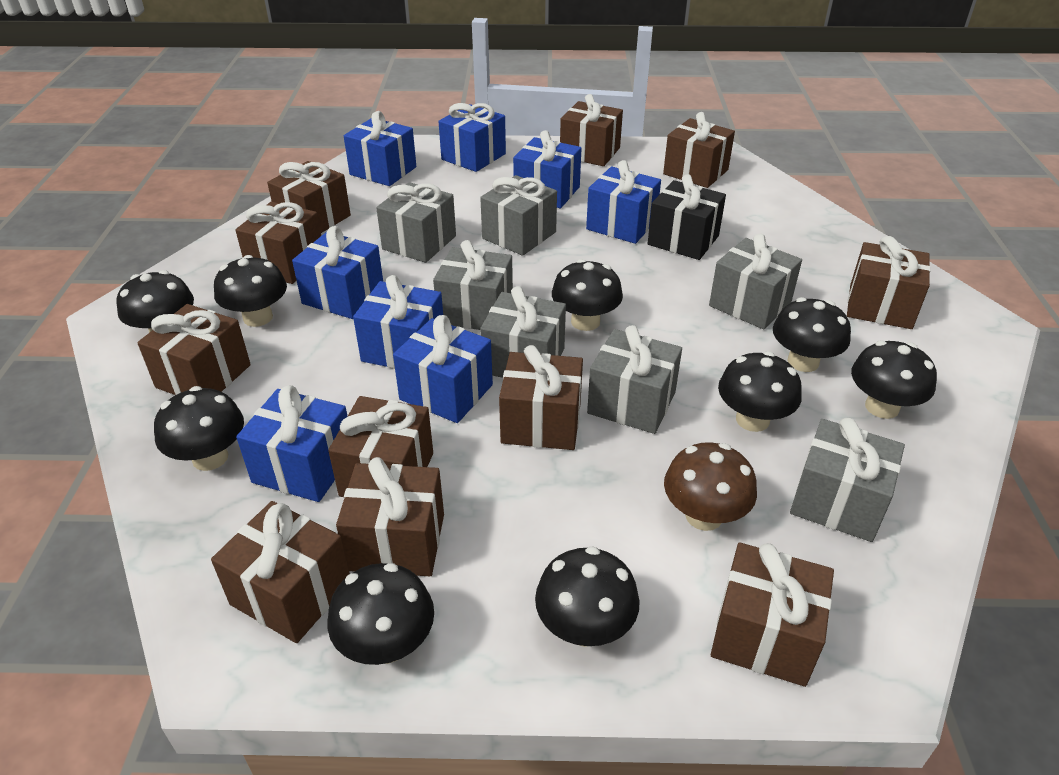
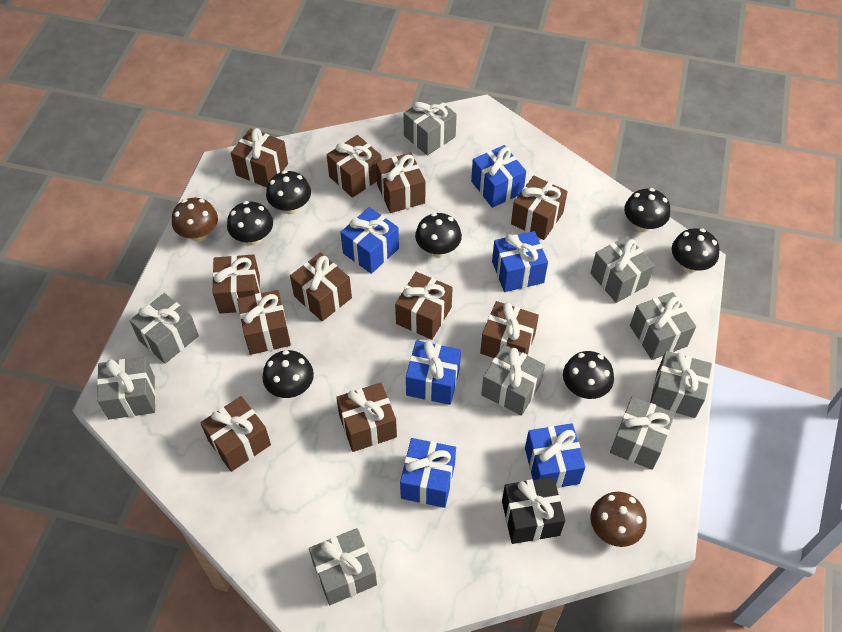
black mushroom: [116,270,194,333] [154,386,244,471] [214,255,287,327] [328,563,434,665] [535,546,640,647] [552,259,623,331] [718,351,802,432] [773,297,851,372] [851,340,937,419] = 9 -> [227,201,273,245] [262,350,314,398] [266,170,311,214] [415,213,462,257] [563,351,614,399] [624,188,670,232] [672,228,719,273] = 7
blue gift: [236,385,347,502] [292,226,383,319] [344,111,416,186] [353,275,443,369] [393,315,493,423] [439,103,506,172] [513,130,581,208] [586,160,661,244] = 8 -> [340,207,399,274] [400,438,456,508] [406,340,461,405] [471,145,526,208] [492,231,548,292] [525,423,585,488] = 6
brown mushroom: [664,442,757,531] = 1 -> [172,198,218,241] [590,492,647,547] = 2
grey gift: [376,182,456,263] [433,240,513,330] [480,175,557,256] [480,286,566,378] [587,325,682,434] [709,234,802,329] [790,417,905,542] = 7 -> [97,357,156,420] [129,293,199,364] [309,528,377,605] [403,95,457,156] [481,344,545,416] [590,236,655,303] [610,397,675,470] [630,292,696,360] [650,351,712,418] = 9

